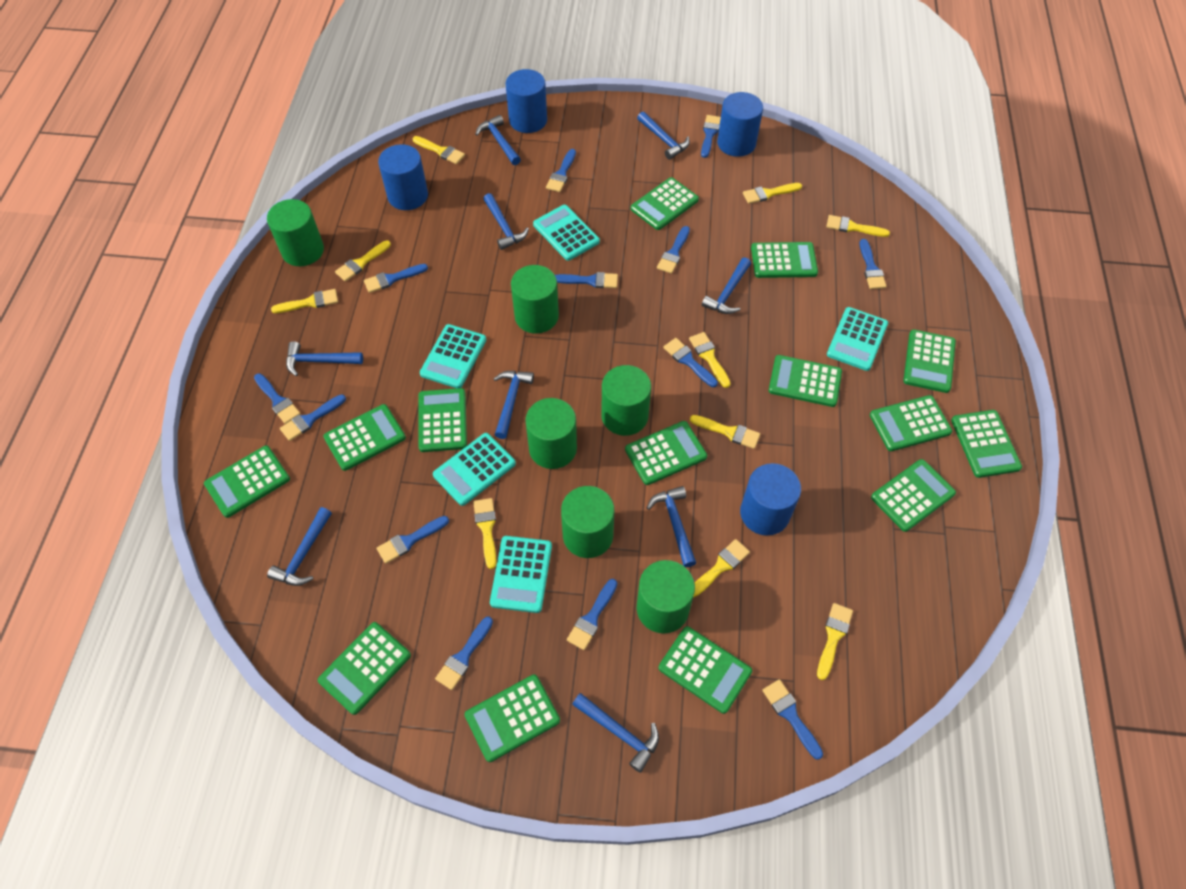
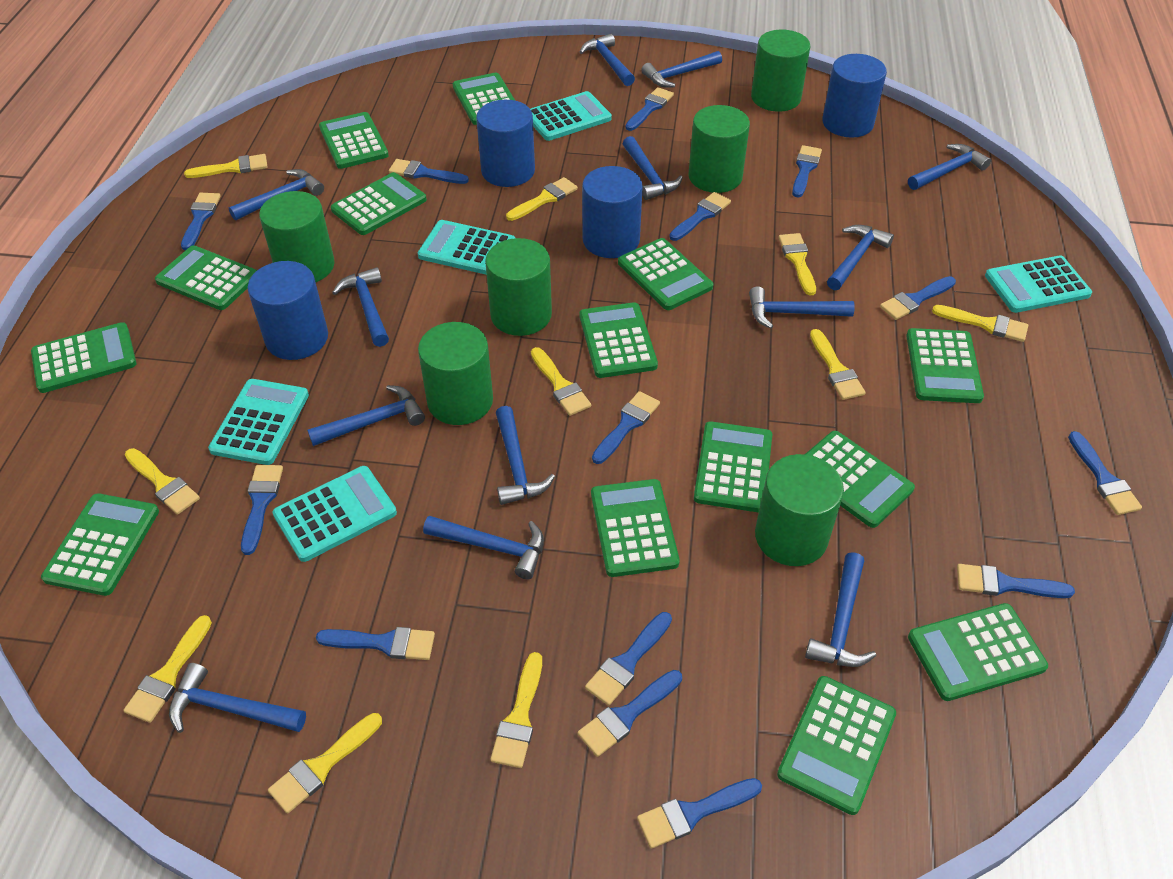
blue brush: [254,373,300,424] [280,394,346,441] [364,264,428,293] [377,516,449,564] [435,617,493,690] [546,149,576,192] [555,272,618,288] [567,579,617,650] [657,226,690,274] [663,338,718,387] [701,115,721,158] [762,679,823,760] [860,239,886,289] = 13 -> [181,193,221,250] [241,465,283,555] [316,627,435,660] [389,159,469,184] [577,670,682,757] [585,612,672,706] [592,391,660,464] [626,87,674,131] [637,778,762,849] [669,192,731,241] [792,145,822,197] [880,276,956,320] [957,564,1075,598] [1068,431,1142,515] = 14
blue hammer: [267,507,332,586] [286,341,363,376] [475,115,521,165] [483,193,529,250] [493,371,534,439] [572,693,659,773] [637,111,690,160] [647,486,696,567] [702,257,751,314] = 9 -> [169,663,306,733] [229,169,324,220] [307,385,425,446] [332,267,389,347] [423,516,544,579] [496,406,555,505] [580,34,635,86] [623,136,683,200] [641,51,722,87] [749,286,855,329] [805,552,876,667] [827,225,894,290] [908,144,991,190] = 13

